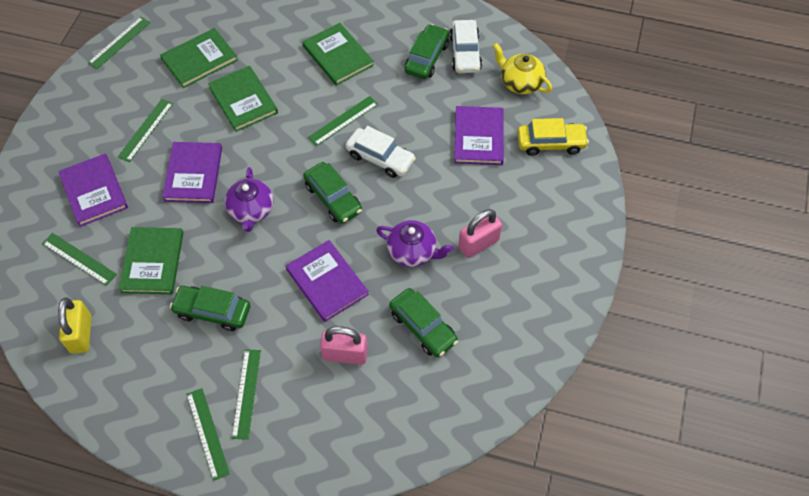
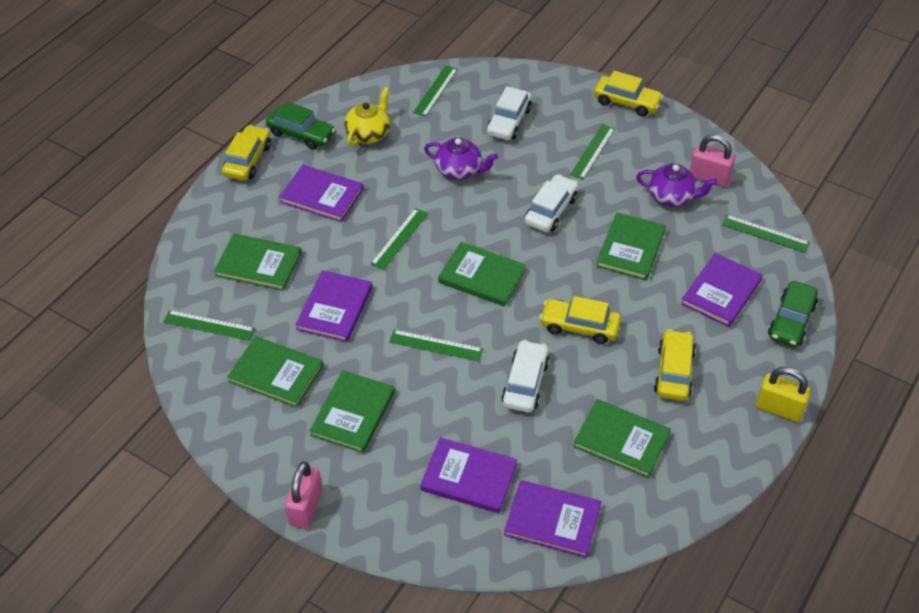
green book: [119,227,183,294] [160,28,238,88] [208,66,278,132] [302,23,374,85] = 4 -> [214,234,301,291] [227,336,323,408] [310,370,395,453] [438,242,526,306] [573,399,671,478] [596,212,666,280] = 6
green car: [170,286,250,331] [303,162,362,224] [389,288,458,357] [404,24,449,79] = 4 -> [266,101,335,149] [768,281,818,347] = 2
purple book: [58,154,128,227] [162,142,222,203] [286,240,369,322] [454,106,504,165] = 4 -> [279,165,363,222] [295,270,372,342] [420,437,517,513] [504,480,601,558] [681,253,763,327] = 5
white car: [346,126,416,178] [449,20,482,73] = 2 -> [487,86,532,140] [501,340,550,412] [525,174,578,232] = 3
yellow car: [517,118,589,156] = 1 -> [222,125,271,180] [540,296,621,344] [594,71,664,117] [654,329,696,401] = 4

